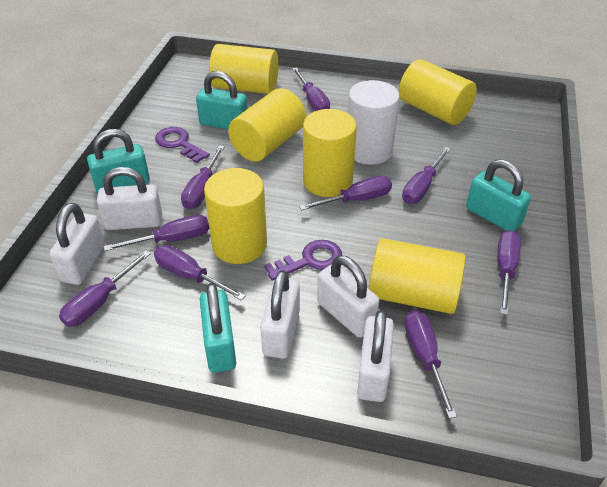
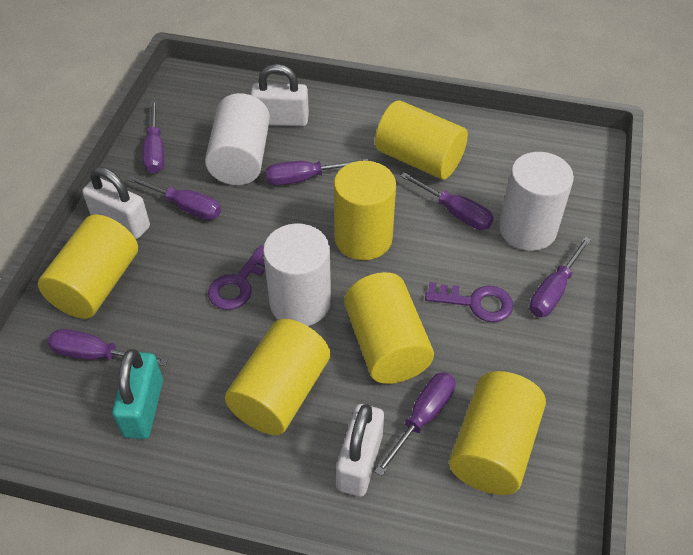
purple screwdriver: [59,251,151,327] [103,215,209,251] [154,245,246,301] [181,145,225,210] [292,67,330,111] [299,176,392,211] [402,147,451,204] [405,310,457,419] [497,230,521,315] = 9 -> [48,329,168,366] [126,175,221,220] [143,100,164,174] [266,159,368,185] [374,372,455,476] [400,172,494,230] [529,236,591,317] = 7
turquoise padlock: [87,129,150,193] [196,71,248,129] [200,283,236,373] [466,159,531,232] = 4 -> [112,349,163,439] = 1
white cylinder: [348,80,400,165] = 1 -> [205,93,270,185] [263,223,331,326] [499,152,574,251] = 3
white padlock: [50,203,105,285] [97,167,162,230] [260,270,300,359] [317,255,379,338] [357,310,394,402] = 5 -> [82,167,150,239] [251,64,309,126] [336,404,384,497] = 3

